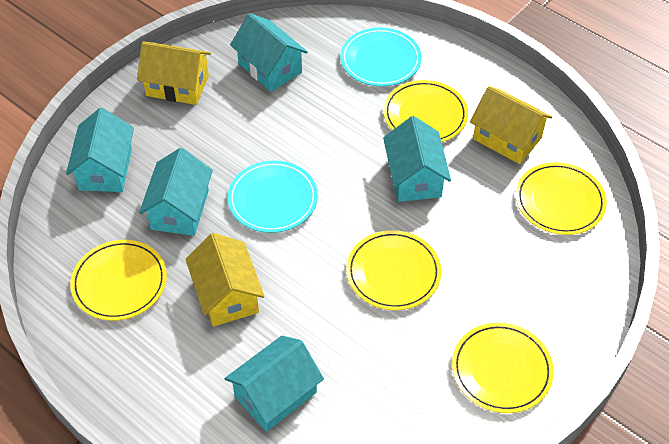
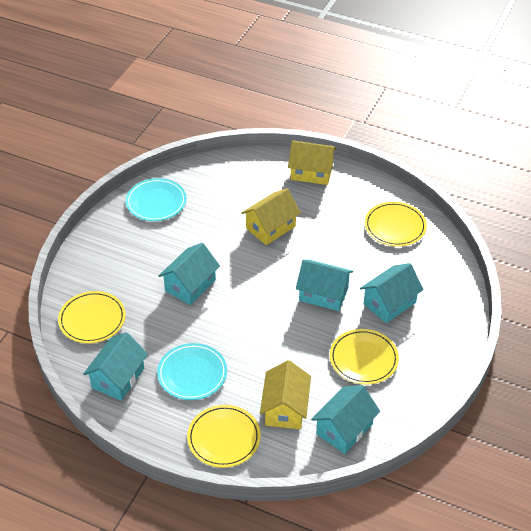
yellow plate: [70,240,167,321] [346,230,441,310] [383,80,468,142] [452,323,554,413] [516,162,607,235] = 5 -> [58,291,126,343] [187,405,261,468] [330,329,399,385] [365,202,427,247] = 4

